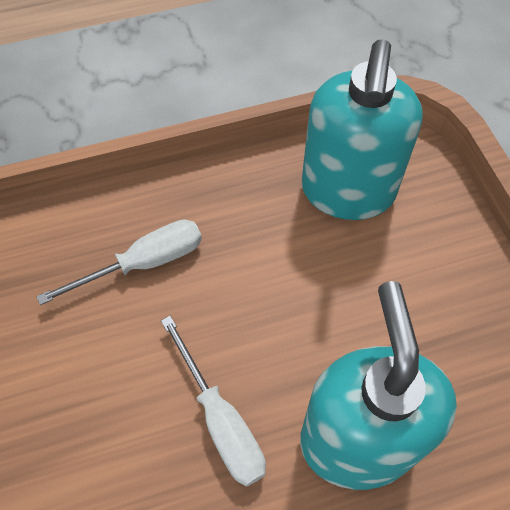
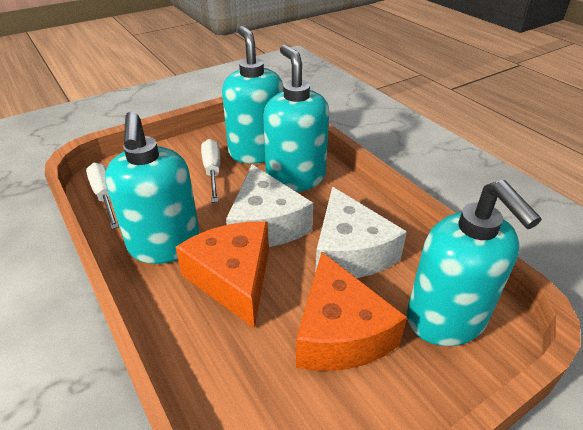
orange cheese: none = 0 -> [176,222,269,329] [296,252,407,371] = 2
turquoise soap dispenser: [300,281,457,490] [302,39,423,220] = 2 -> [105,112,200,264] [222,26,284,164] [263,45,329,192] [407,180,542,346] = 4
white cheese: none = 0 -> [226,164,313,247] [315,187,407,278] = 2

